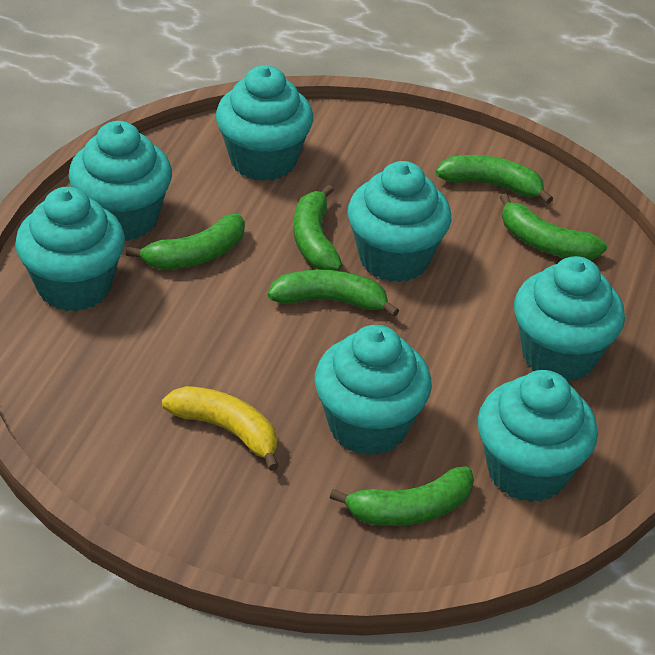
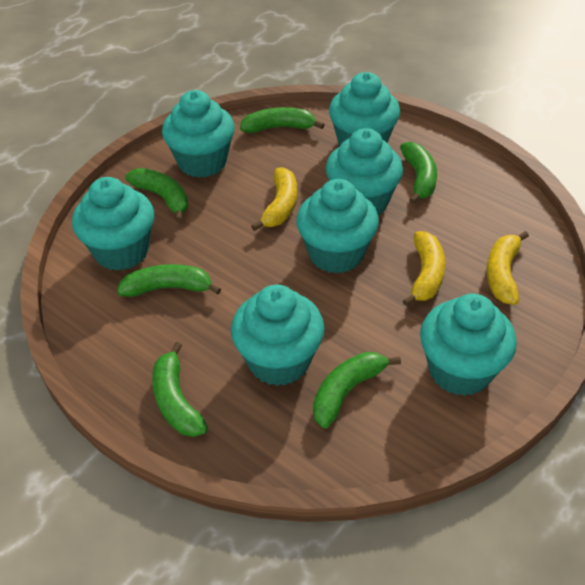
yellow banana: [162,386,279,471] = 1 -> [251,167,297,231] [403,231,445,306] [486,231,529,305] = 3

